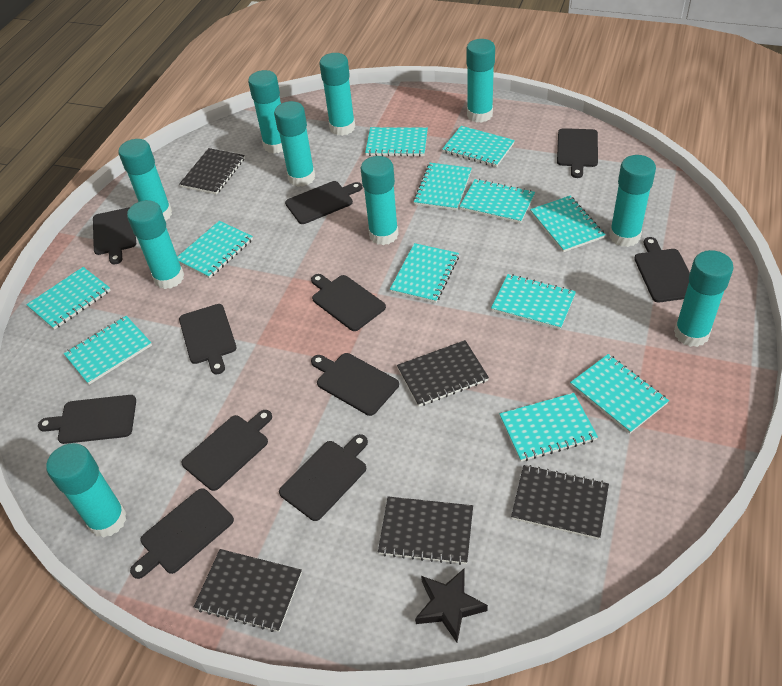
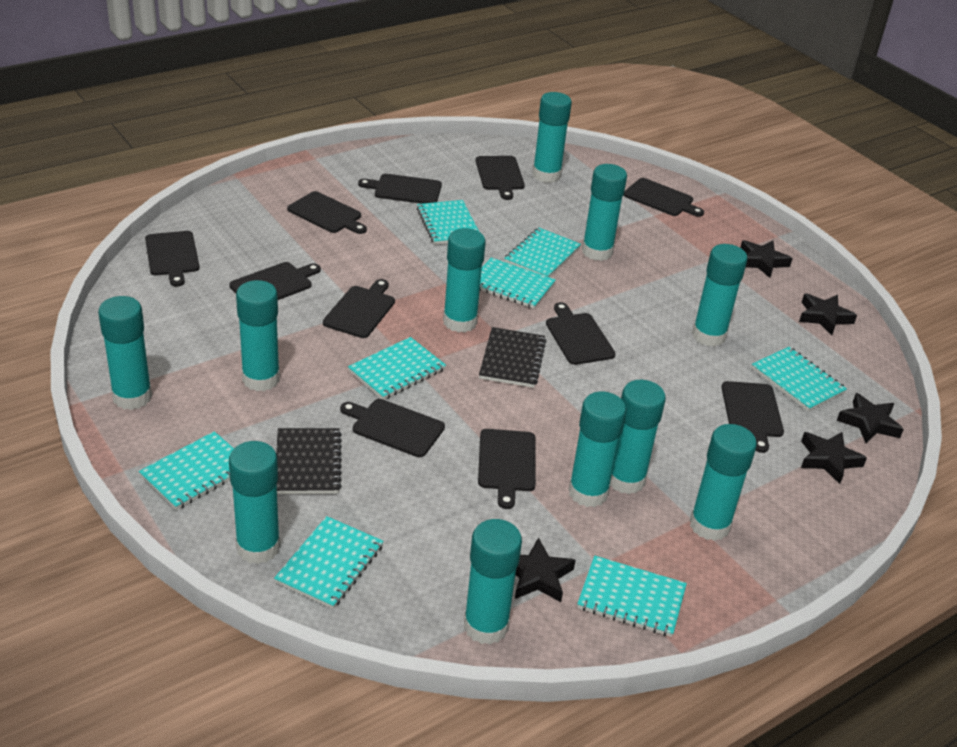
black notebook: [179,148,245,194] [194,549,302,632] [378,497,473,565] [397,340,489,407] [511,465,609,539] = 5 -> [276,428,342,494] [479,327,546,388] = 2
black star: [415,568,488,642] = 1 -> [515,537,576,602] [740,240,793,278] [799,294,857,335] [801,432,867,484] [837,393,904,443] = 5
turquoise glue stick: [46,443,127,538] [119,139,172,221] [127,200,184,289] [248,70,283,154] [274,101,315,187] [320,53,355,136] [361,156,399,245] [466,39,495,123] [609,155,656,247] [674,250,734,347] = 10 -> [98,296,152,410] [229,441,280,564] [236,280,280,391] [443,228,486,333] [464,519,522,644] [532,92,572,183] [568,392,626,507] [582,164,627,261] [610,380,666,494] [690,424,757,541] [692,244,747,347] = 11
turquoise notebook: [26,267,111,330] [64,316,152,385] [177,221,253,278] [365,127,428,156] [390,243,459,303] [413,163,472,211] [442,126,515,167] [459,179,535,223] [491,274,576,330] [500,393,598,462] [530,196,605,252] [570,354,669,434] = 12 -> [139,431,234,510] [274,516,384,609] [348,337,446,400] [417,200,479,245] [480,257,556,309] [504,228,581,277] [577,556,687,637] [751,347,847,411] = 8

